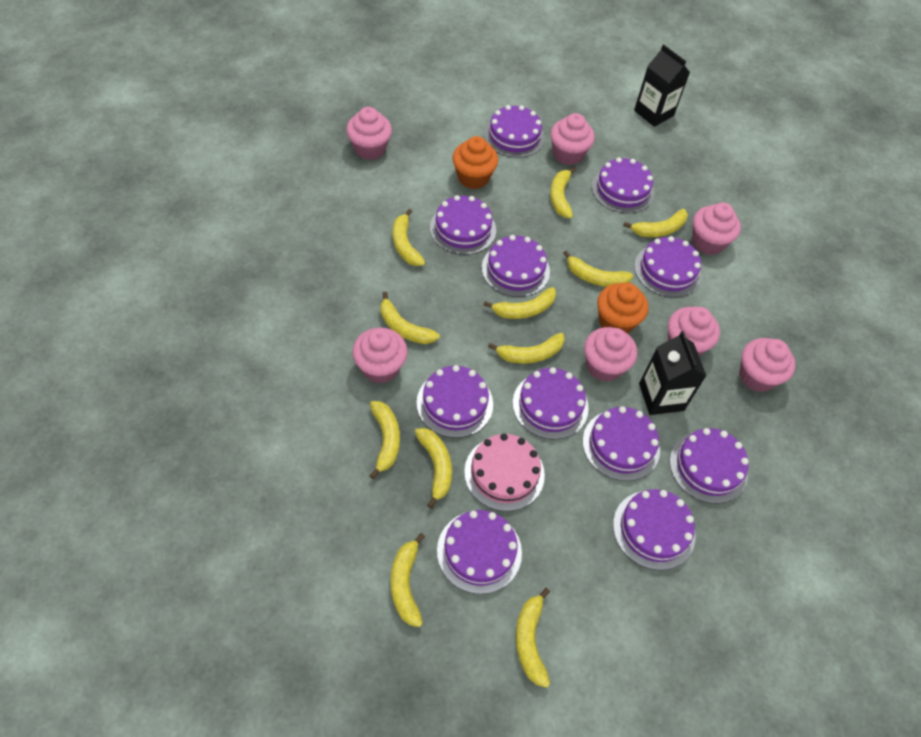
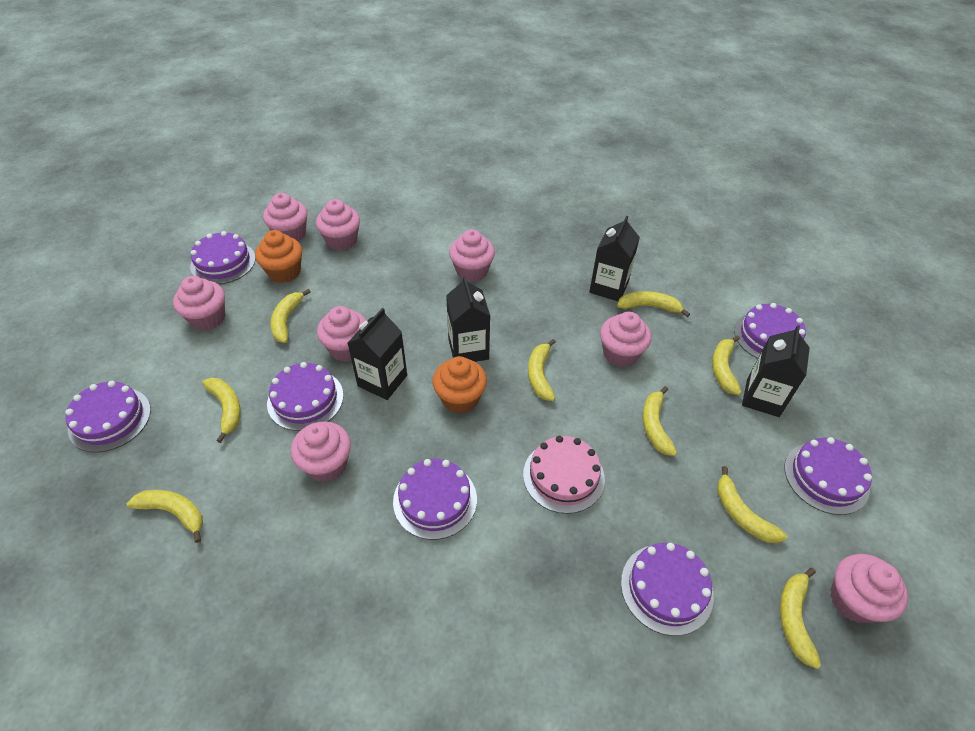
black carton: [634,44,690,127] [639,331,706,415] = 2 -> [348,308,407,400] [446,276,490,362] [589,216,640,301] [742,325,810,417] = 4
pink cupcake: [346,107,392,160] [352,328,408,383] [550,113,595,165] [584,327,637,382] [668,307,720,356] [692,203,741,255] [739,338,796,392] = 7 -> [173,276,225,331] [263,193,308,241] [291,422,351,482] [316,199,360,251] [317,306,366,362] [449,229,495,282] [600,312,652,367] [830,554,908,623] = 8
purple cake: [417,365,493,438] [430,195,496,255] [437,510,522,594] [482,235,550,297] [484,105,545,158] [513,367,589,440] [583,406,660,481] [591,157,654,213] [613,489,695,570] [634,236,702,298] [670,428,749,504] = 11 -> [65,381,151,452] [190,231,256,284] [267,362,344,431] [393,459,477,540] [621,543,714,636] [734,303,806,359] [785,437,872,515] = 7
yellow banana: [369,401,400,479] [381,292,440,344] [391,533,425,627] [393,209,425,266] [415,428,452,508] [484,287,556,319] [488,333,565,364] [516,588,550,688] [550,167,576,218] [563,250,633,287] [623,209,688,237] = 11 -> [127,490,203,543] [202,378,241,443] [270,289,311,343] [528,339,556,401] [617,291,690,317] [642,386,677,456] [712,335,742,395] [717,466,787,543] [780,568,821,669] = 9

